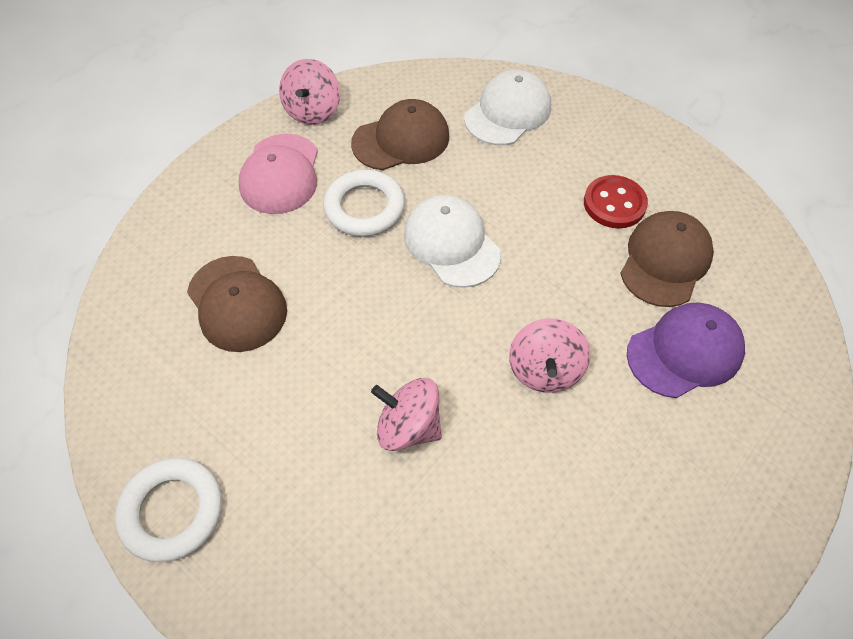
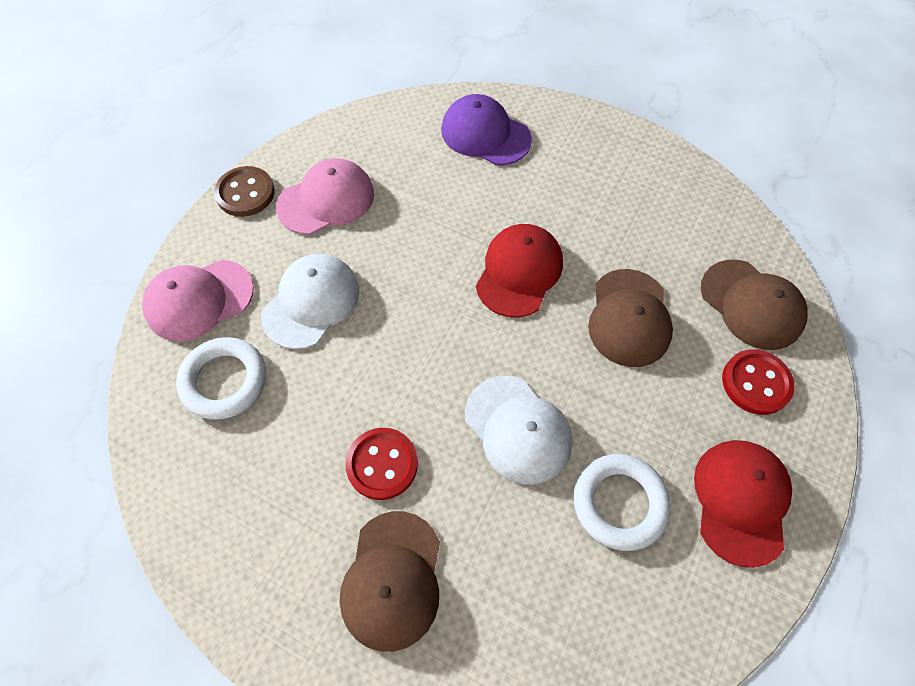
brown button: none = 0 -> [214,166,275,217] = 1
pink cap: [239,134,318,214] = 1 -> [142,260,254,341] [276,158,374,235] = 2
pink spinning top: [279,59,340,125] [371,378,442,451] [509,319,590,393] = 3 -> none = 0
red button: [584,175,648,228] = 1 -> [345,428,418,500] [722,349,795,415] = 2
red cap: none = 0 -> [476,224,563,317] [694,440,792,568] = 2

